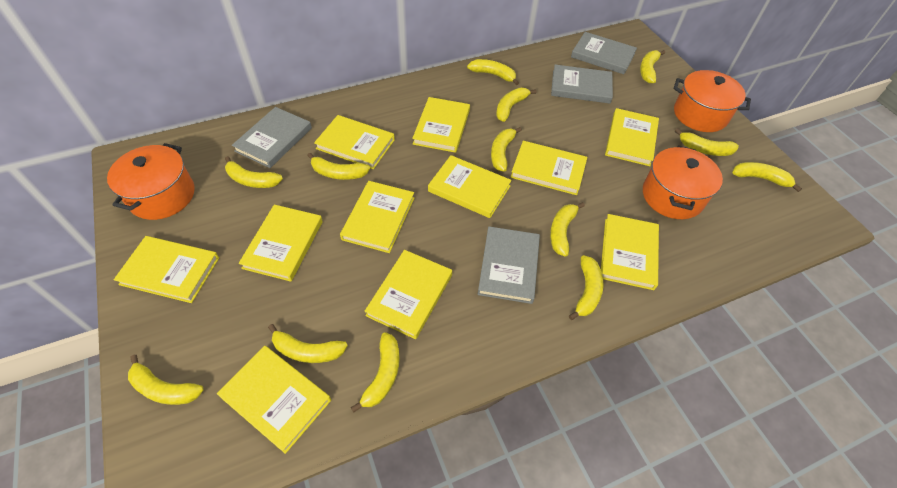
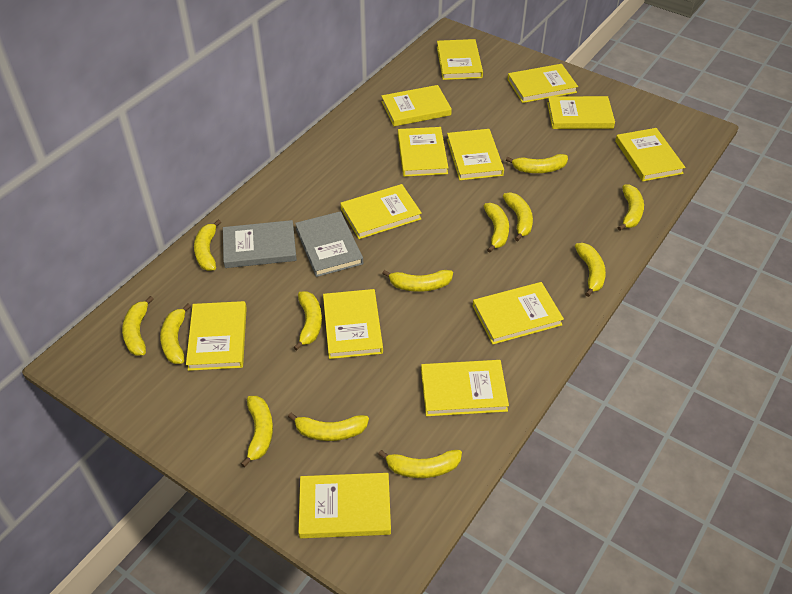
grey book: [232,107,312,168] [478,227,540,304] [551,65,613,104] [571,32,637,74] = 4 -> [223,220,297,268] [295,211,363,277] = 2
orange pot: [107,143,195,220] [643,146,723,219] [674,70,751,132] = 3 -> none = 0
yellow book: [114,236,219,303] [217,346,331,454] [239,205,323,282] [314,115,395,169] [340,181,414,253] [364,250,452,339] [412,97,470,153] [428,155,512,218] [511,141,587,195] [601,214,659,290] [605,108,659,166] = 11 -> [186,301,247,371] [298,473,391,538] [323,289,383,359] [340,184,422,239] [381,85,452,126] [398,127,448,177] [421,360,509,416] [437,39,483,80] [447,129,504,180] [473,282,564,344] [507,64,578,103] [547,96,615,129] [615,128,686,181] = 13

